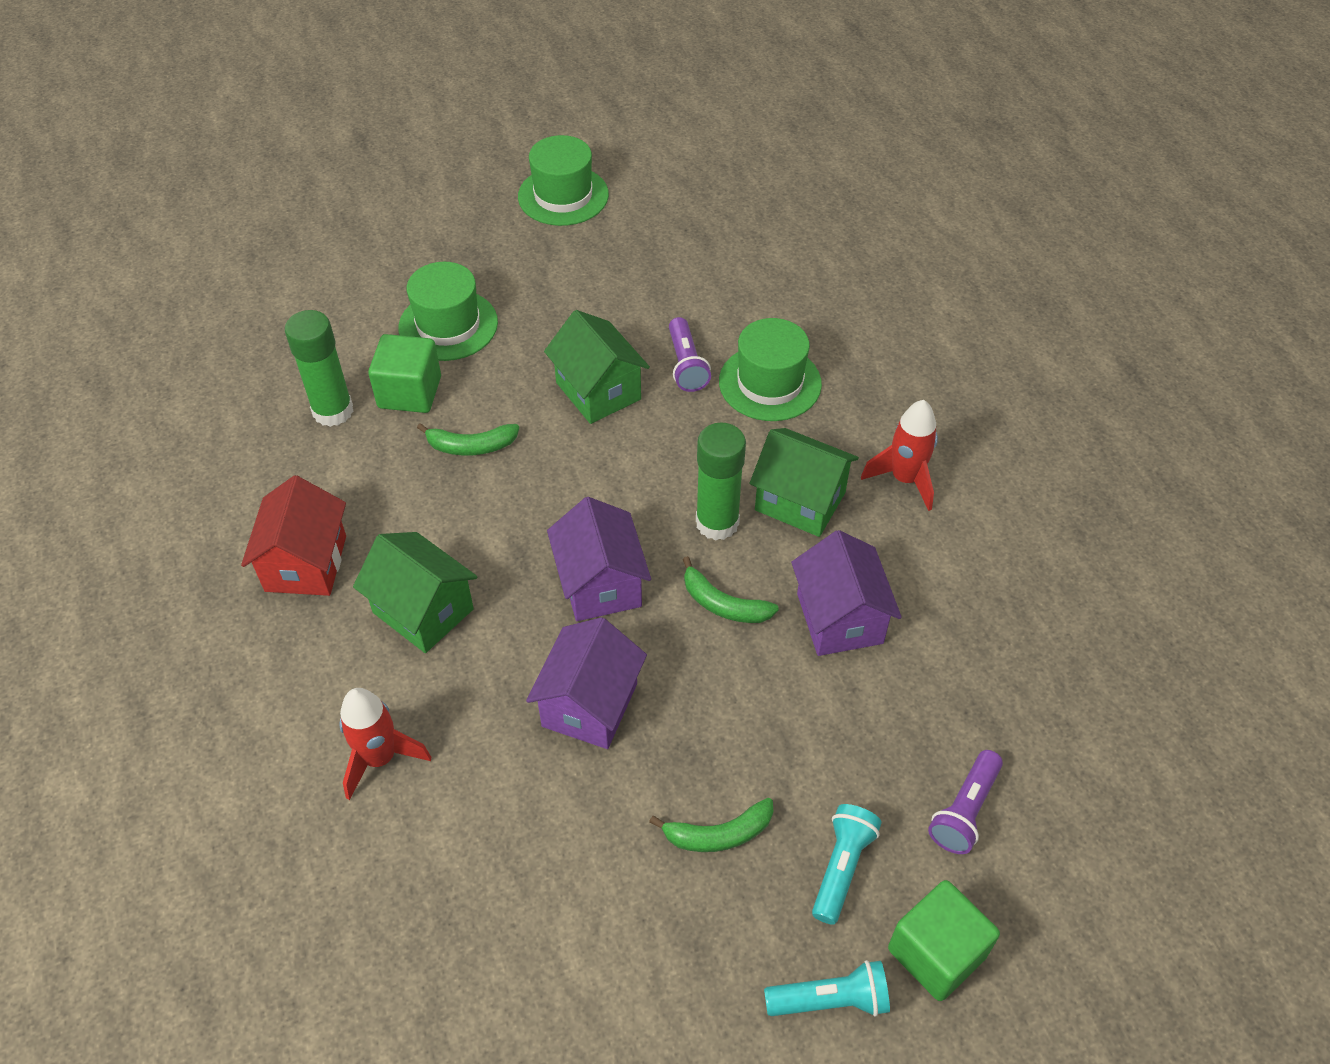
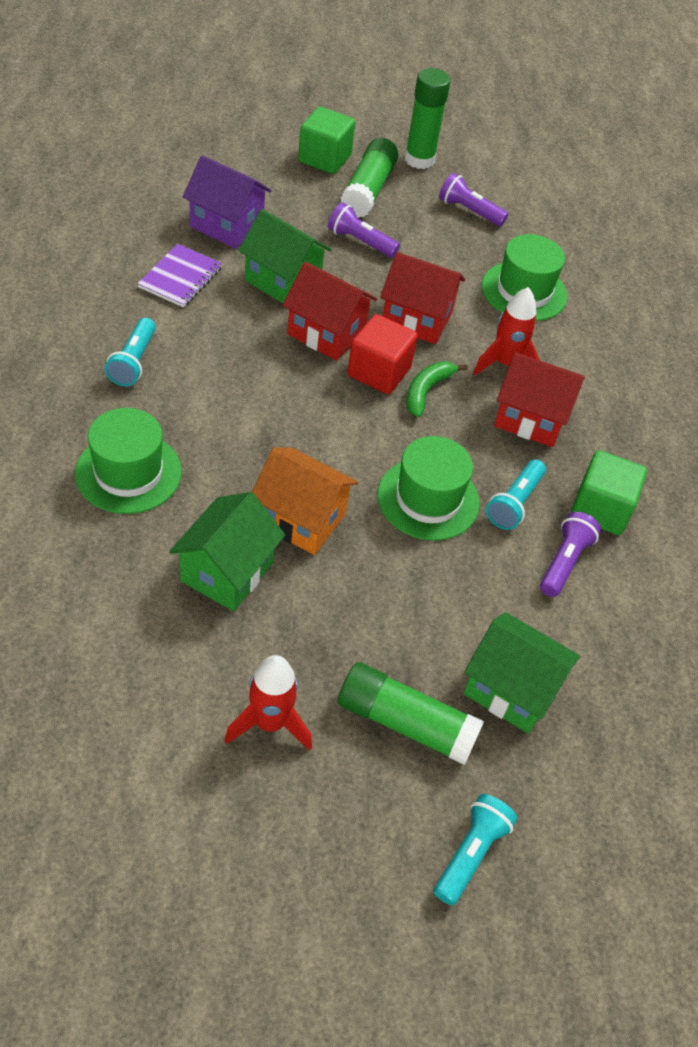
green banana: [417,423,519,456] [649,798,773,852] [683,556,779,623] = 3 -> [406,361,468,418] = 1
green glue stick: [285,310,353,427] [696,422,746,541] = 2 -> [338,662,484,765] [340,138,398,218] [405,68,451,169] = 3
orange house: none = 0 -> [252,448,358,555] = 1
purple flashlight: [669,317,711,392] [928,750,1003,854] = 2 -> [328,202,400,258] [439,173,508,226] [540,512,601,597] = 3
purple house: [526,617,647,749] [547,497,651,621] [791,530,902,656] = 3 -> [183,155,272,249] = 1
purple notebook: none = 0 -> [137,244,223,307] = 1
red cube: none = 0 -> [348,314,418,394] = 1
red house: [241,475,346,596] = 1 -> [282,262,377,361] [380,252,465,344] [494,352,585,447] = 3
turquoise flashlight: [764,960,890,1017] [812,804,882,925] = 2 -> [105,318,156,386] [434,794,517,905] [486,459,546,530] = 3

